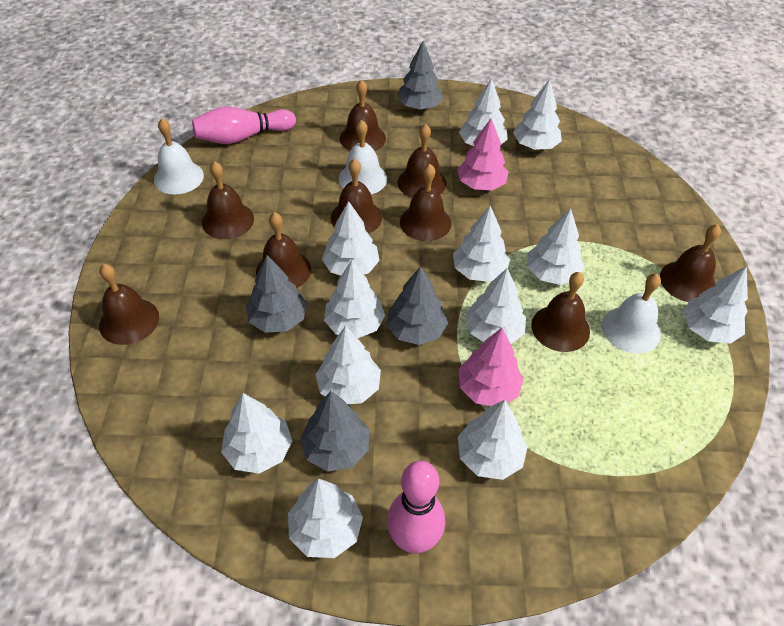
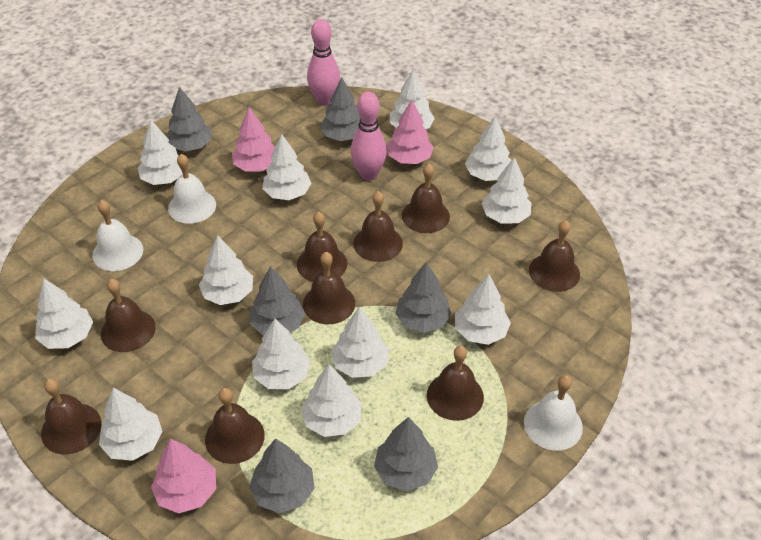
grey tree: [246,255,307,333] [300,391,369,472] [386,266,448,345] [397,41,443,110] = 4 -> [166,87,212,152] [249,266,305,335] [249,438,315,513] [320,77,360,141] [374,417,438,491] [395,262,452,333] = 6
pink tree: [457,118,509,190] [459,328,524,406] = 2 -> [151,439,216,513] [232,107,275,171] [387,100,434,164] = 3

